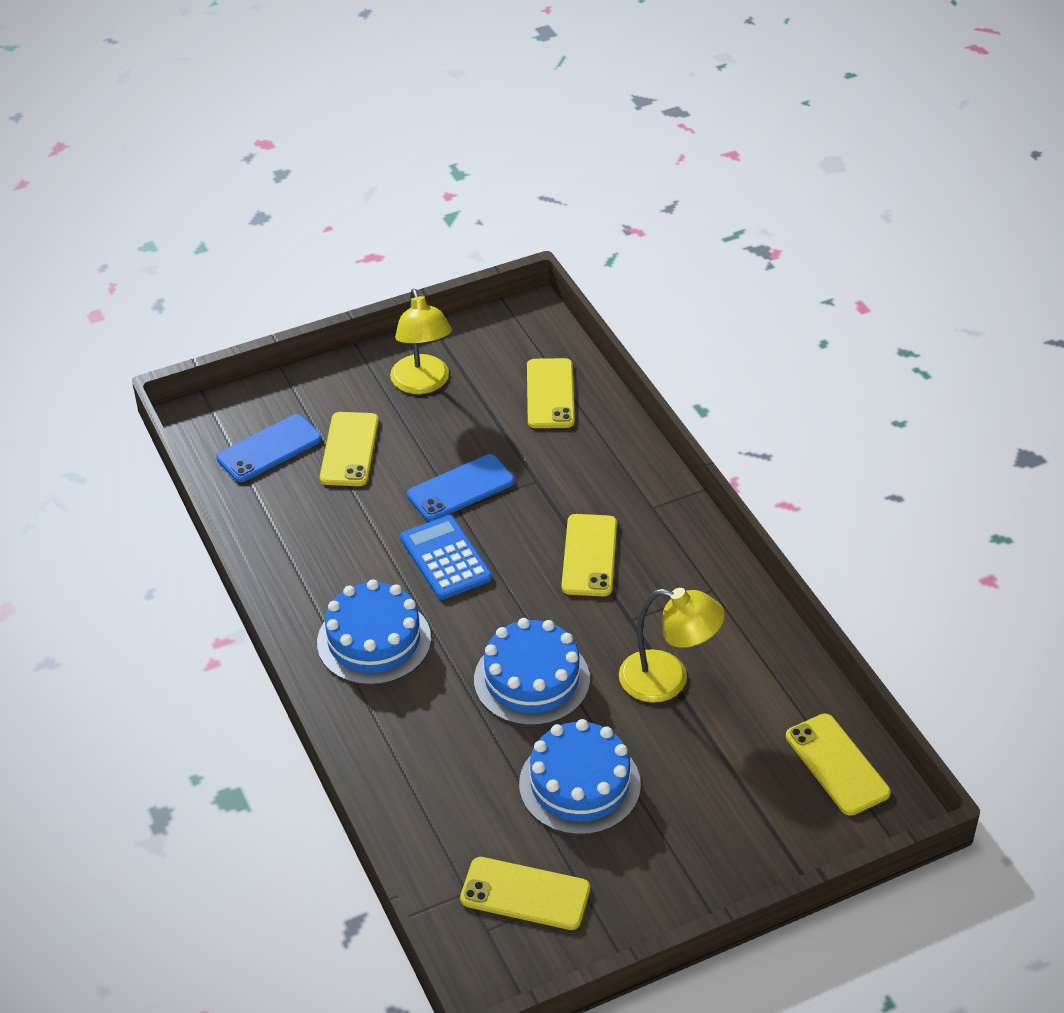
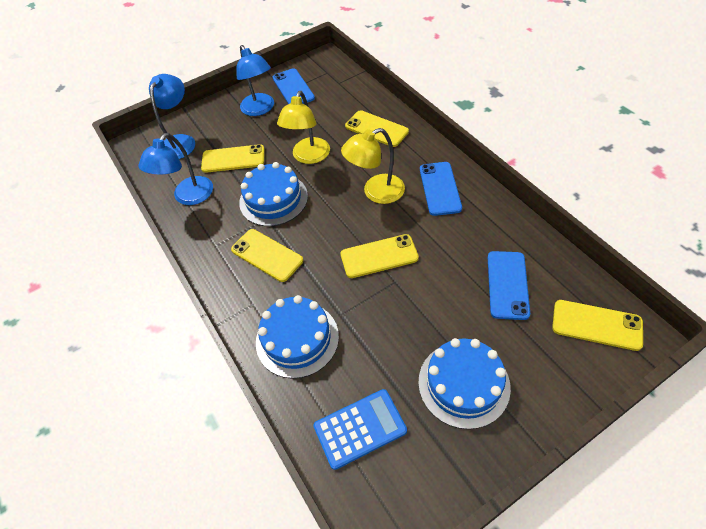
blue lamp: none = 0 -> [138,133,213,205] [149,74,195,159] [236,45,274,116] = 3
blue phone: [216,414,322,482] [407,454,514,521] = 2 -> [273,69,315,104] [420,162,462,216] [488,251,530,320] = 3

